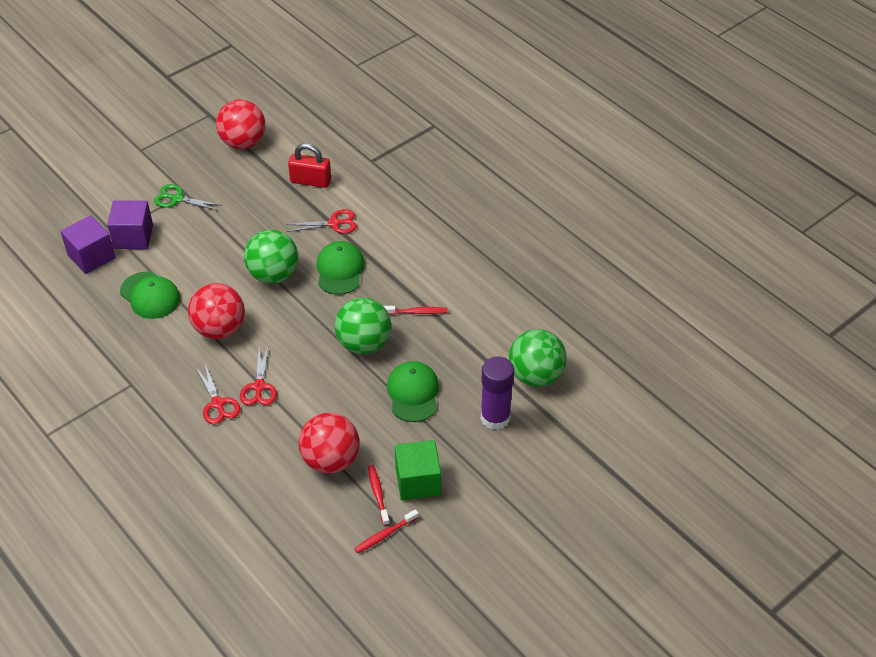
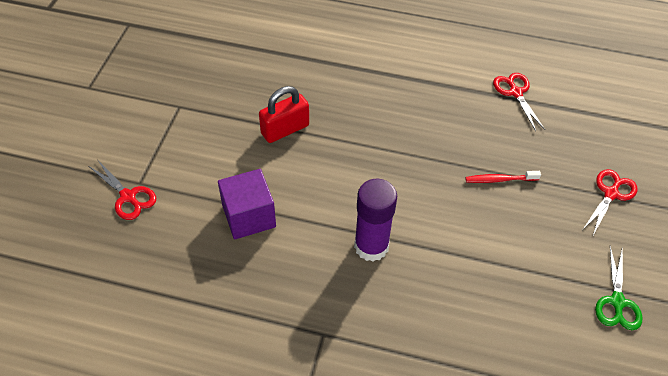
green ball: [244,230,298,284] [335,298,391,354] [509,329,567,387] = 3 -> none = 0
green cap: [120,272,180,319] [317,241,365,295] [387,361,439,422] = 3 -> none = 0
green cube: [395,440,441,500] = 1 -> none = 0
purple cube: [60,215,116,274] [107,200,153,249] = 2 -> [218,169,276,240] = 1
red ball: [188,283,245,339] [216,99,266,149] [299,413,360,474] = 3 -> none = 0
red toothbrush: [354,509,419,553] [368,465,390,526] [384,306,448,315] = 3 -> [465,171,541,183] = 1

